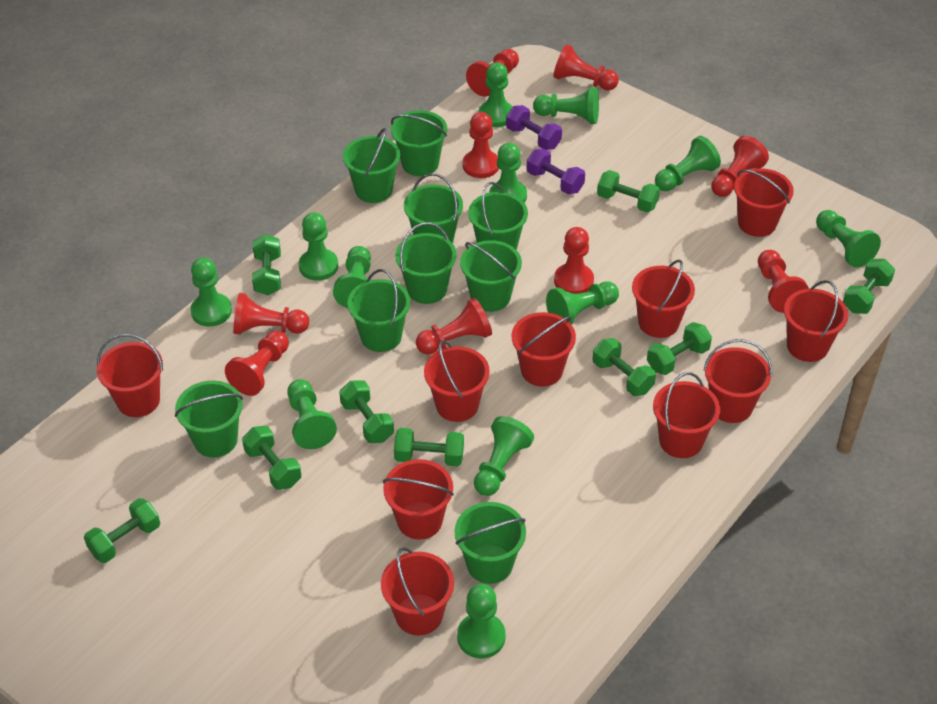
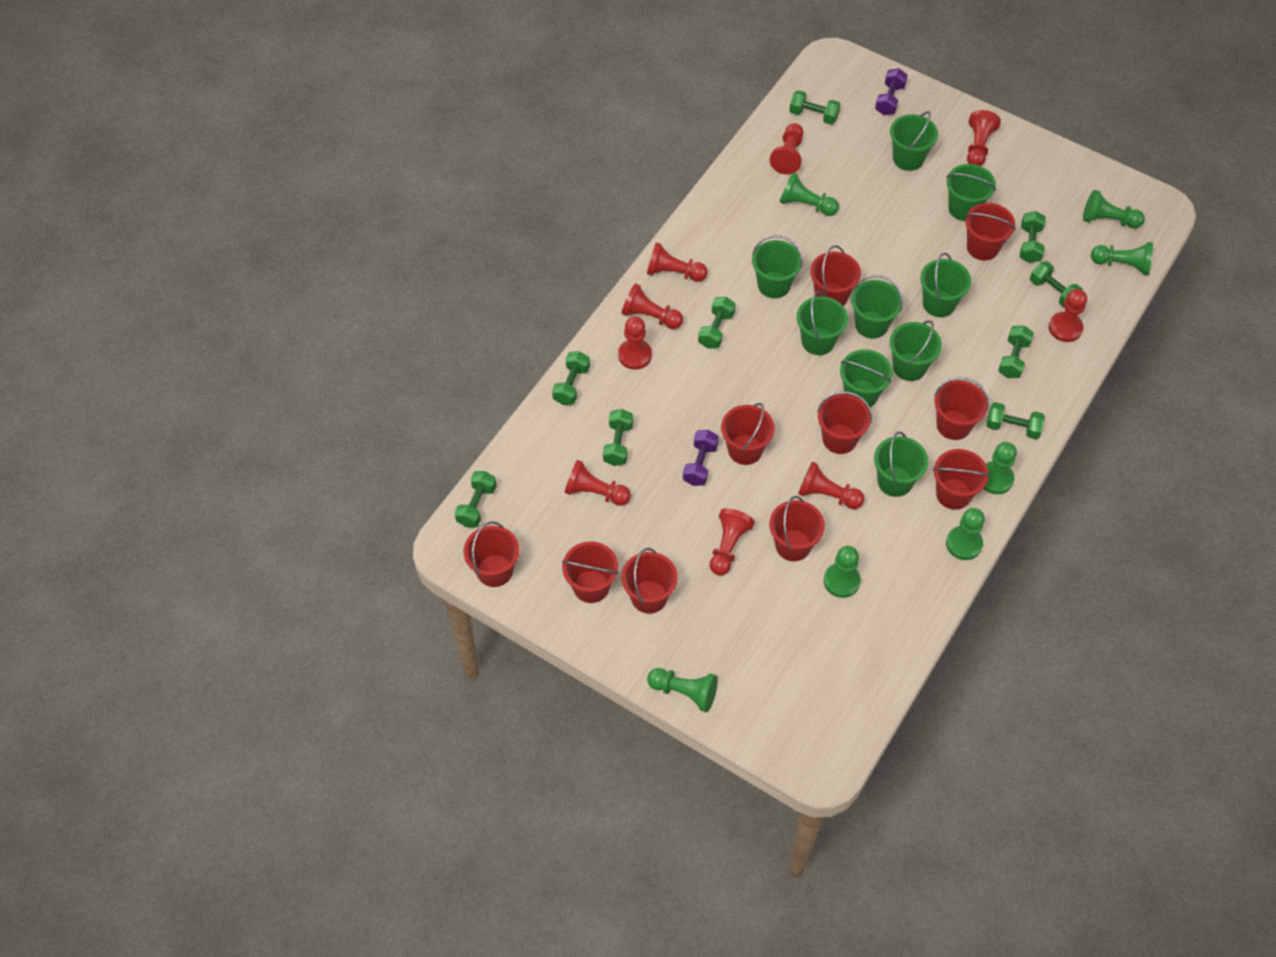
green pawn: [190,257,232,327] [287,379,337,449] [299,212,338,281] [333,246,371,308] [457,584,506,659] [474,416,534,496] [479,62,513,127] [489,143,527,203] [533,87,599,124] [546,281,619,325] [655,136,721,191] [816,210,881,268] = 12 -> [647,668,718,712] [780,173,839,216] [824,546,861,598] [946,508,985,560] [983,442,1017,494] [1083,190,1145,228] [1091,242,1153,275] = 7

